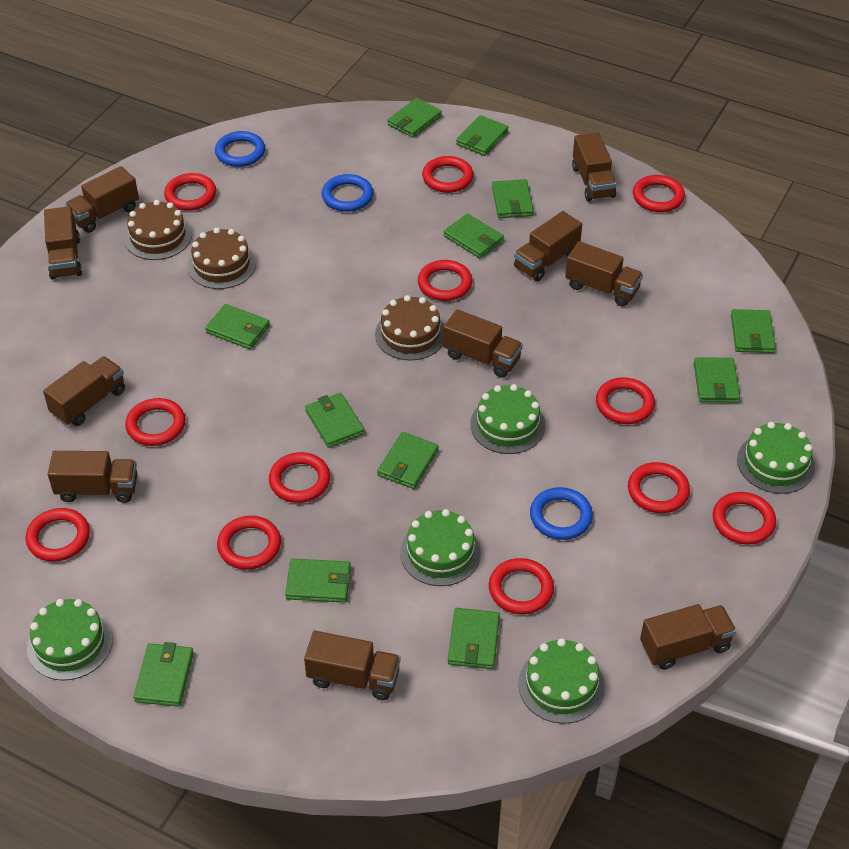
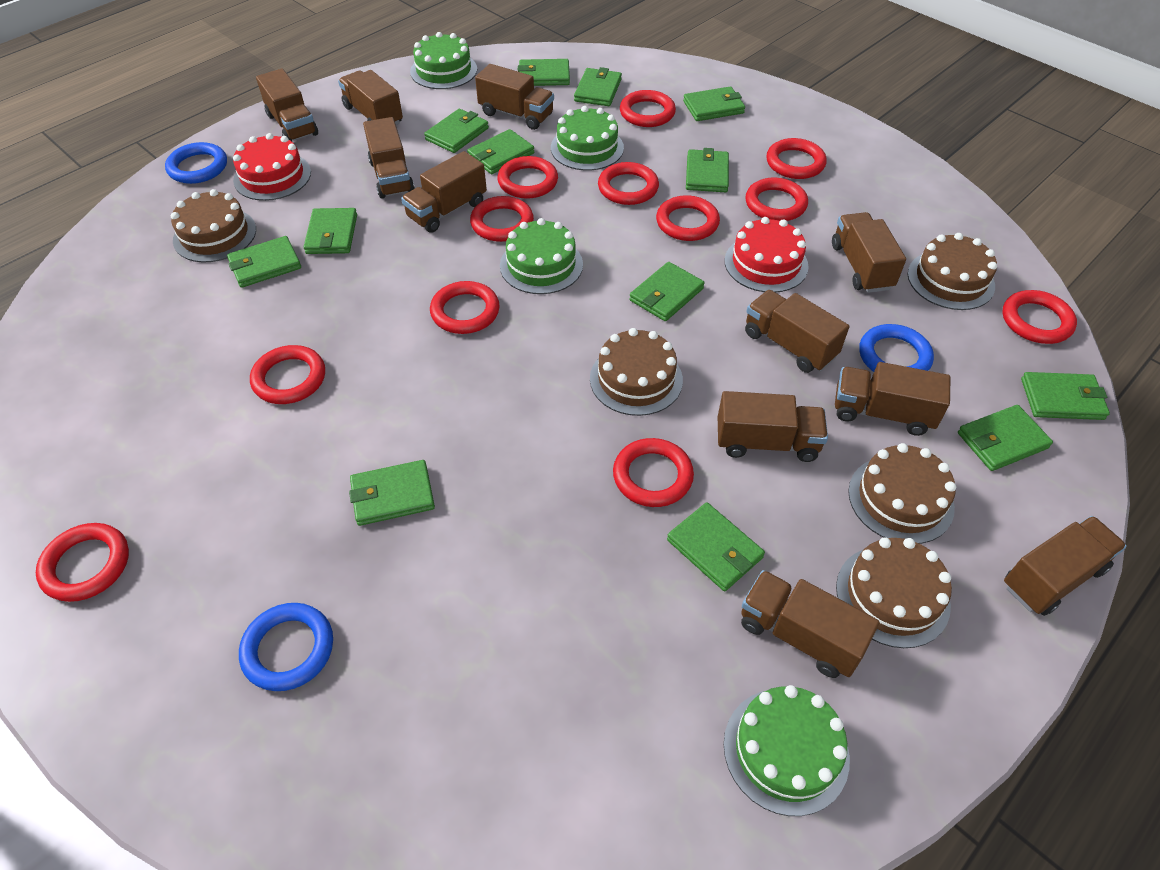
brown cake: [124,200,192,260] [187,228,256,289] [375,295,444,361] = 3 -> [171,189,256,262] [590,328,683,416] [836,537,952,648] [848,443,956,544] [908,233,997,310] = 5
brown truck: [43,356,125,426] [44,206,82,280] [48,451,138,503] [65,166,139,233] [304,631,400,700] [443,309,523,378] [514,211,582,281] [565,241,643,307] [572,132,617,201] [640,604,736,670] = 10 -> [256,69,318,141] [338,70,403,125] [363,117,415,199] [401,151,487,233] [475,64,554,130] [718,391,828,462] [741,570,880,678] [745,290,849,373] [832,212,906,293] [835,362,951,436] [1004,516,1127,616] = 11
green cake: [27,599,113,680] [400,509,481,586] [470,384,546,454] [518,638,605,724] [737,422,815,494] = 5 -> [410,32,477,89] [500,218,583,294] [551,106,624,170] [724,685,850,816] = 4
green wallet: [133,642,194,707] [205,304,270,349] [285,558,351,603] [305,393,365,448] [377,432,439,489] [388,98,442,138] [444,214,504,258] [448,608,500,669] [456,115,508,156] [492,179,534,218] [694,357,740,403] [731,309,776,353] = 12 -> [227,236,301,288] [304,208,357,254] [349,460,435,526] [424,109,489,153] [467,129,534,174] [518,59,570,86] [574,67,622,106] [629,262,704,321] [667,502,765,591] [683,86,745,121] [686,148,729,192] [958,405,1053,471] [1021,372,1110,420] = 13
red cake: none = 0 -> [233,133,311,201] [724,217,809,293] = 2

